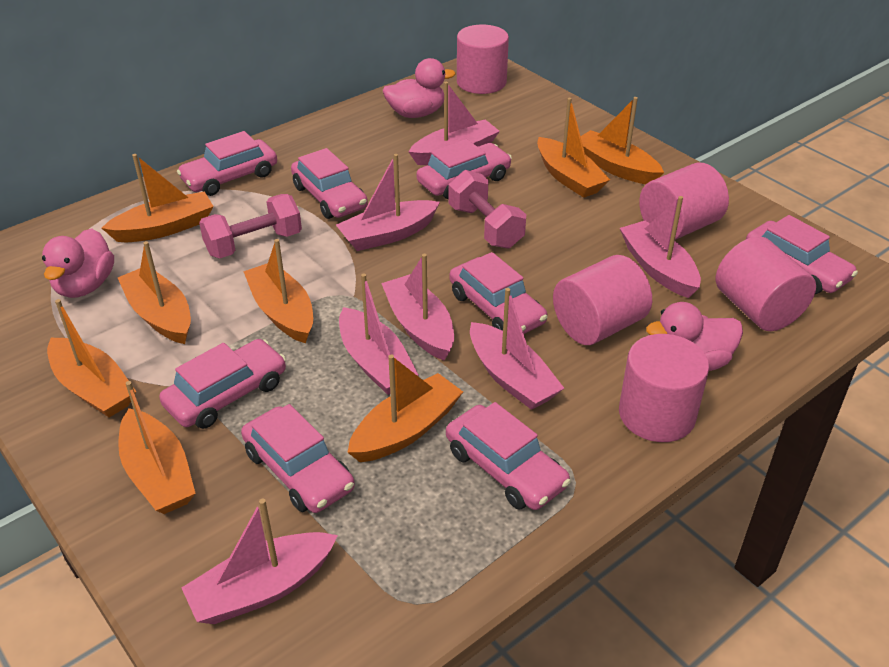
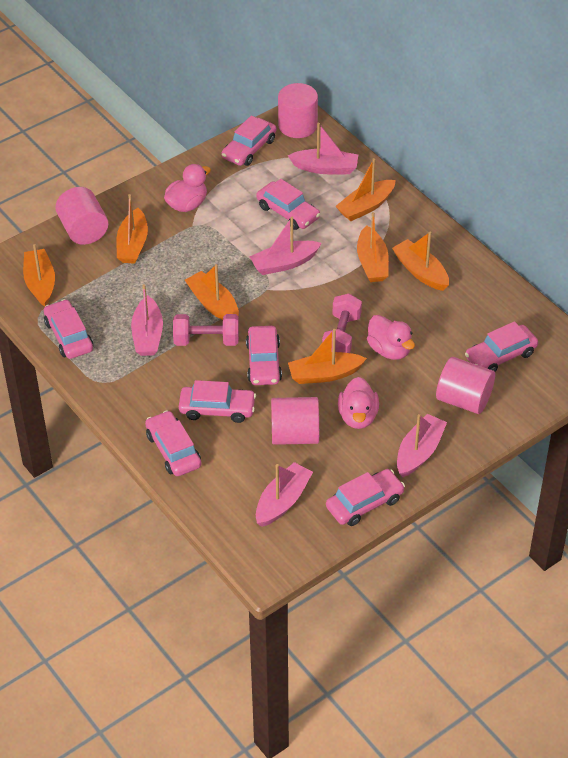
orange boat: [47,299,136,418] [102,154,214,242] [118,241,191,344] [118,381,196,514] [243,239,313,343] [347,355,463,462] [537,98,610,198] [581,97,664,184] = 8 -> [23,244,55,307] [117,194,148,264] [185,264,239,320] [288,329,367,384] [335,158,396,221] [357,212,389,282] [392,232,449,291] = 7
pink boat: [182,498,338,624] [336,154,440,251] [339,273,418,395] [381,254,454,360] [408,82,500,165] [470,288,564,410] [620,196,701,298] = 7 -> [131,284,163,356] [249,217,322,275] [256,462,313,527] [288,123,358,174] [397,414,447,477] = 5
pink cylinder: [457,25,509,94] [553,255,652,345] [619,334,709,442] [639,162,729,240] [716,236,816,331] = 5 -> [55,187,108,245] [271,397,319,445] [278,83,318,138] [436,357,495,414] = 4

